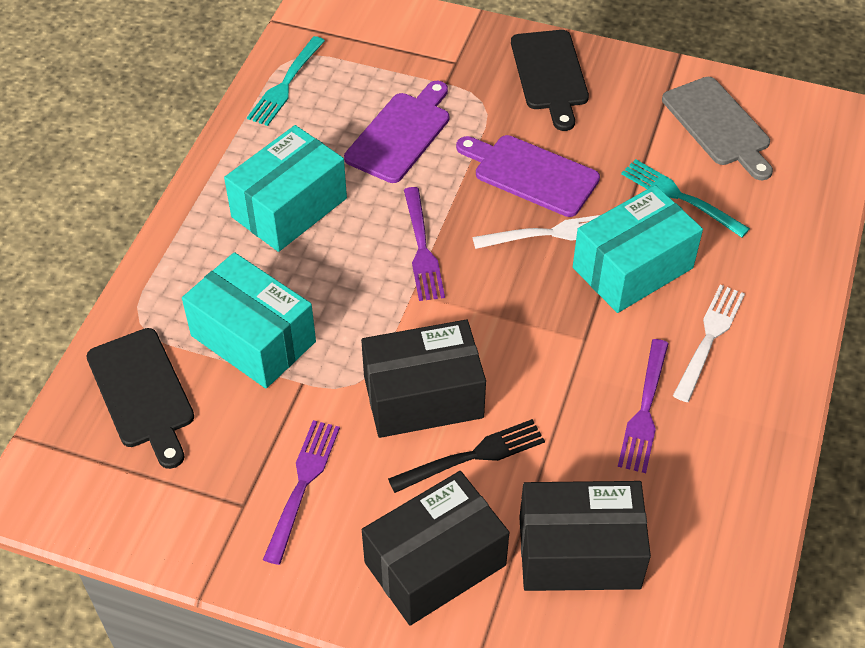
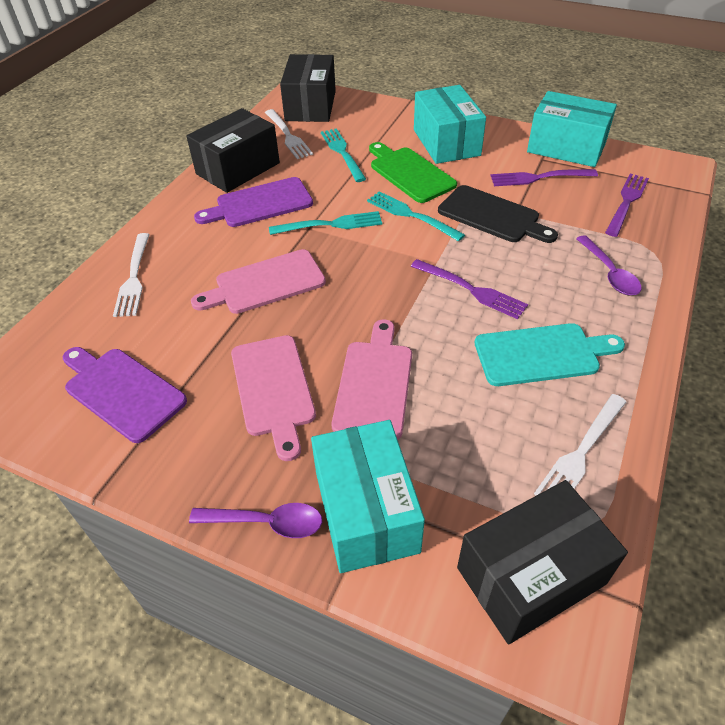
black cutting board: [86,328,194,469] [511,30,589,131] = 2 -> [438,185,558,243] = 1
black fork: [388,419,545,493] = 1 -> none = 0
green cutting board: none = 0 -> [369,142,457,203] = 1
grey cutting board: [662,77,773,180] = 1 -> none = 0
pink cutting board: none = 0 -> [191,249,326,314] [231,335,316,461] [332,319,412,440] = 3
purple spoon: none = 0 -> [189,503,322,538] [576,235,642,295] = 2
turquoise cutting board: none = 0 -> [475,323,625,386] = 1
turquoise fork: [247,36,325,126] [621,159,750,238] = 2 -> [269,211,382,235] [321,128,366,182] [367,191,465,241] = 3
white fork: [472,215,600,249] [673,285,745,402] = 2 -> [113,233,150,317] [265,109,313,159] [534,394,626,495] = 3

